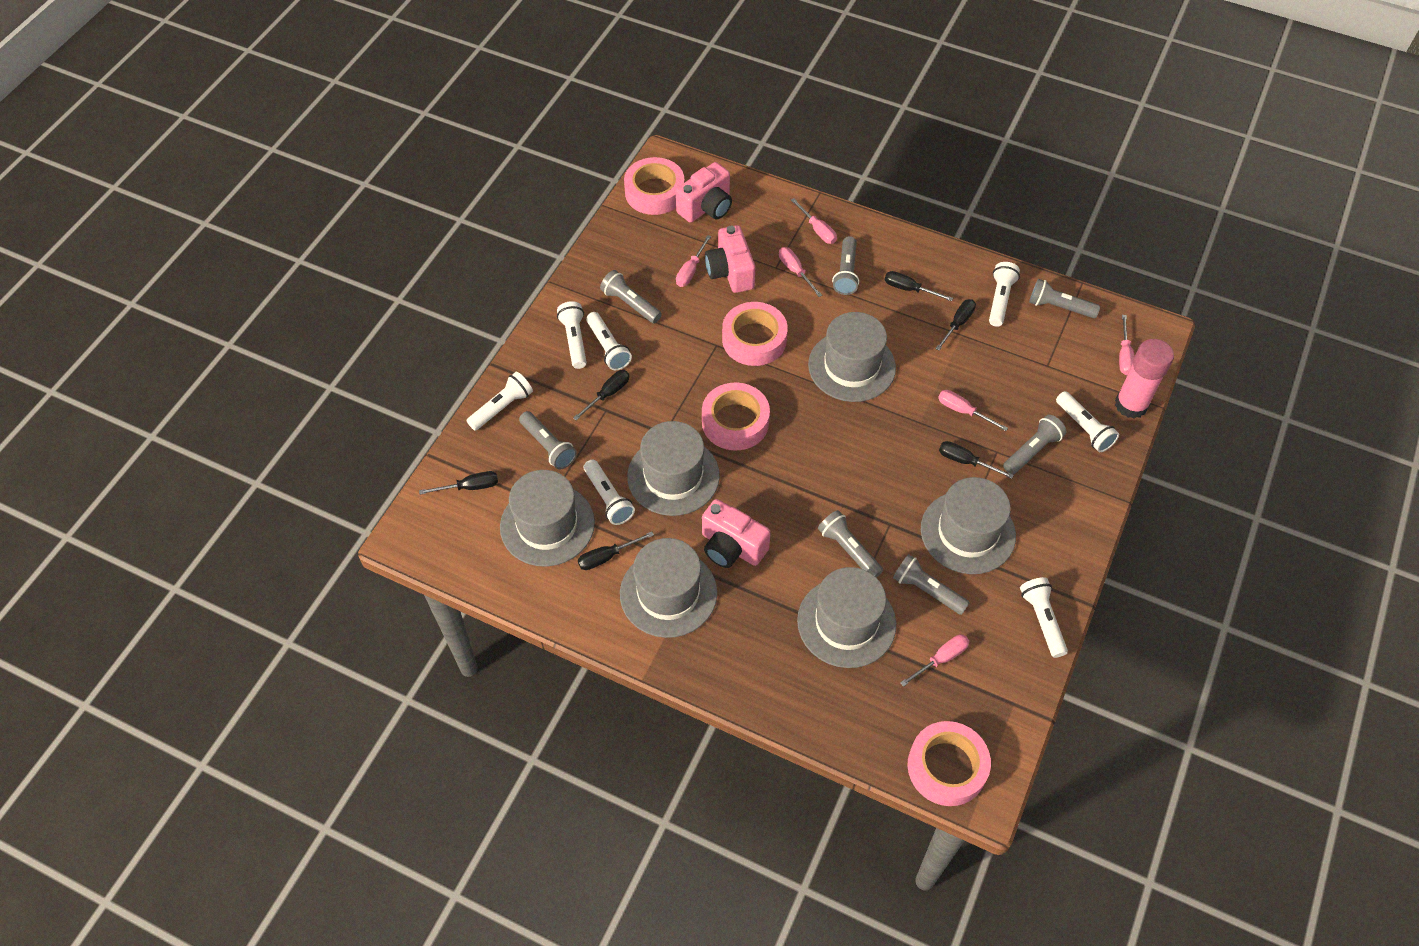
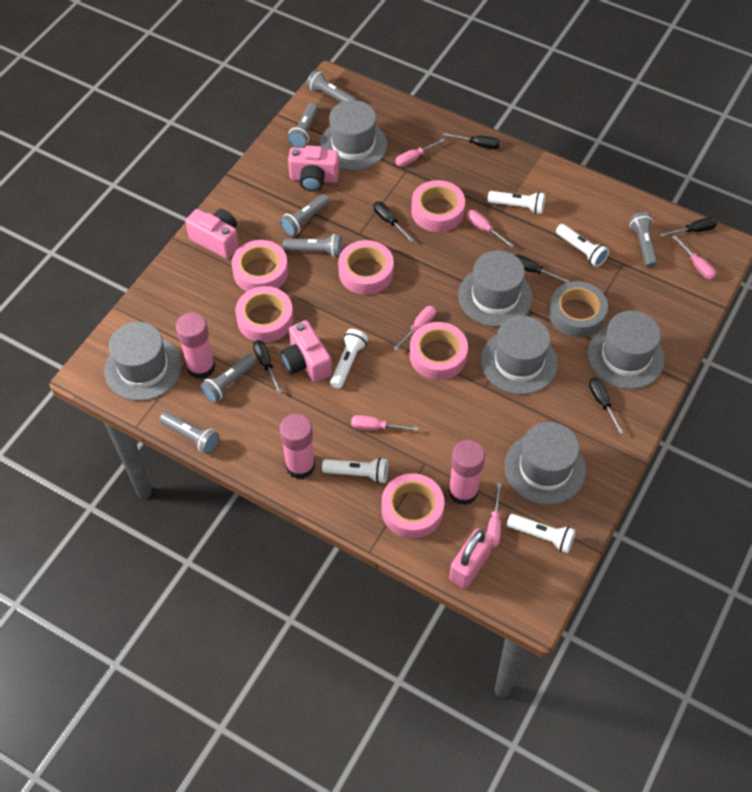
grey tape: none = 0 -> [549,281,608,338] = 1
pink glue stick: [1115,339,1174,419] = 1 -> [176,312,216,379] [280,414,315,479] [448,440,485,505] = 3
pink padlock: none = 0 -> [449,528,494,589] = 1
pink tape: [624,157,685,215] [702,383,770,450] [722,302,788,366] [907,721,991,806] = 4 -> [232,240,288,292] [235,286,293,343] [338,240,394,295] [382,474,444,538] [410,322,468,380] [411,180,465,232] = 6
white flashlight: [466,372,533,431] [557,301,587,369] [584,460,635,525] [586,312,632,370] [989,262,1020,327] [1020,577,1068,658] [1056,391,1119,452] = 7 -> [322,457,388,484] [330,329,368,389] [488,191,545,214] [507,514,576,553] [556,224,609,267] = 5

